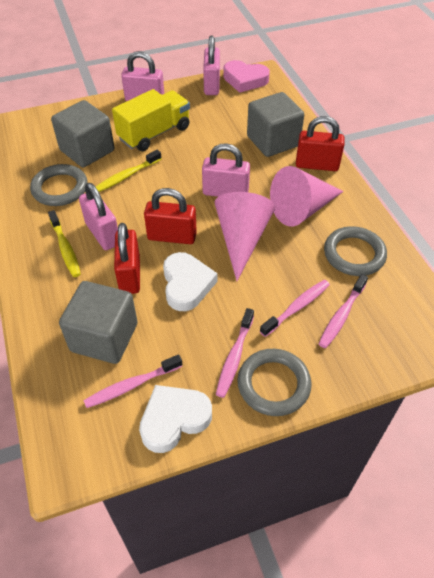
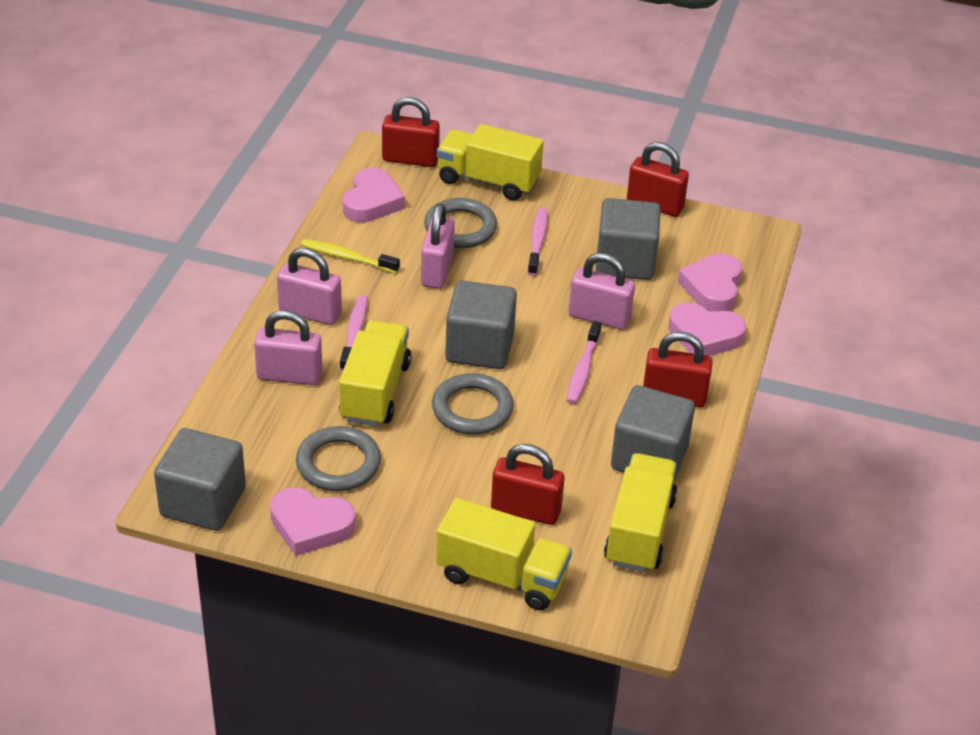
grey cube: [51,100,114,167] [59,281,138,364] [247,92,304,157] = 3 -> [154,428,246,531] [445,281,517,369] [596,198,661,280] [611,385,695,480] = 4
pink cone: [215,192,275,281] [270,166,344,226] = 2 -> none = 0
pink heart: [223,60,270,93] = 1 -> [270,487,356,556] [343,168,405,222] [668,302,746,356] [677,253,742,311] = 4
pink toothbrush: [83,354,182,408] [216,308,254,398] [260,280,330,337] [319,274,368,348] = 4 -> [340,295,368,371] [528,207,548,276] [566,321,601,404] = 3
red padlock: [114,223,140,294] [144,188,197,244] [296,116,345,171] = 3 -> [382,97,440,167] [491,444,564,525] [627,142,689,217] [643,332,713,407] = 4
white heart: [139,385,212,453] [163,252,217,311] = 2 -> none = 0
yellow toothbrush: [48,210,81,277] [96,150,161,192] = 2 -> [301,239,400,273] = 1
yellow truck: [112,89,190,151] = 1 -> [339,320,411,426] [436,498,572,610] [437,124,544,200] [604,453,677,572] = 4

